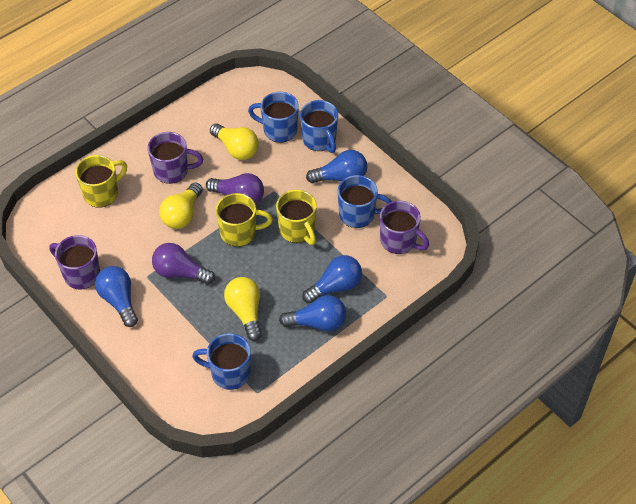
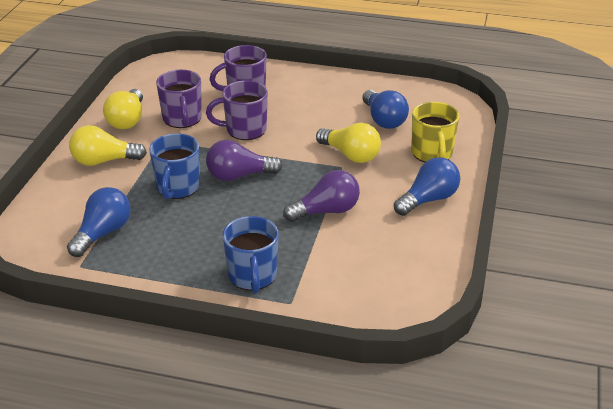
blue light bulb: [95,266,138,327] [279,295,346,331] [302,255,362,304] [306,150,367,183] = 4 -> [67,187,131,257] [362,90,409,129] [394,157,460,216] = 3
blue mug: [192,333,251,390] [248,92,299,143] [300,100,338,153] [338,175,392,228] = 4 -> [149,133,200,199] [223,216,279,293] = 2
yellow mug: [75,155,127,208] [216,193,273,247] [276,190,317,245] = 3 -> [411,102,460,162] = 1

